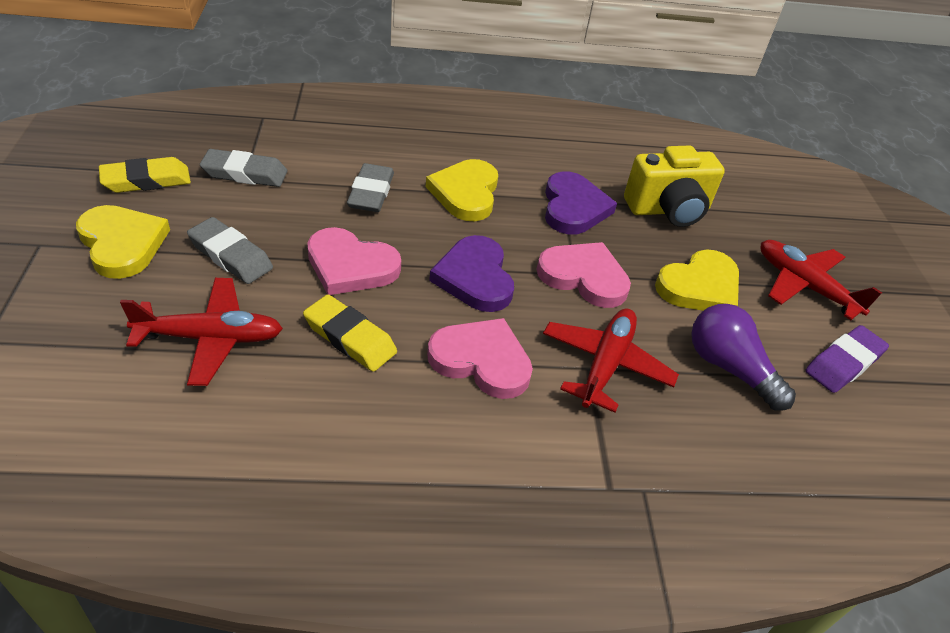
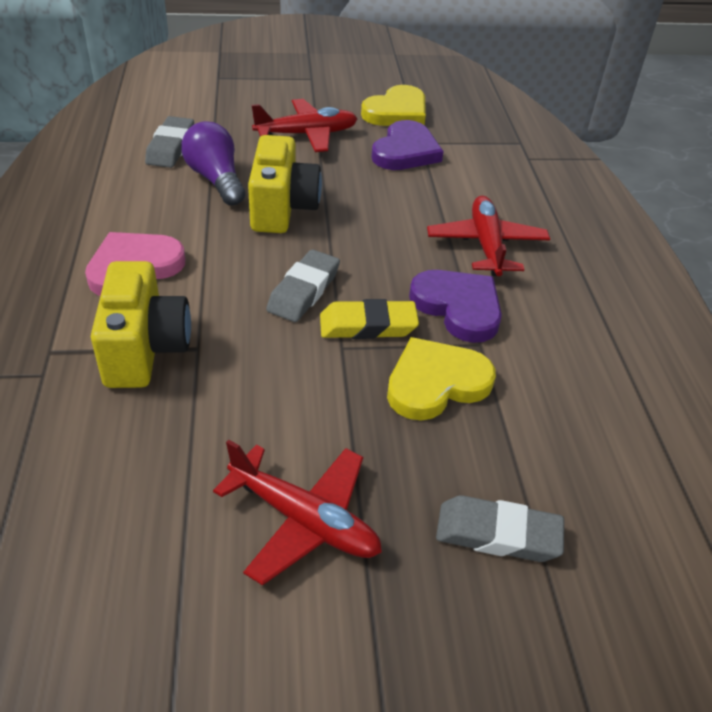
pink heart: [307,227,401,295] [427,318,533,399] [536,242,631,308] = 3 -> [85,232,185,296] = 1
purple eraser: [806,325,889,393] = 1 -> none = 0
yellow camera: [624,146,725,227] = 1 -> [91,261,191,388] [248,135,322,233] = 2
yellow eraser: [99,157,191,193] [303,294,397,372] = 2 -> [320,299,419,339] = 1
yellow heart: [76,205,170,279] [426,159,498,221] [655,250,739,311] = 3 -> [361,85,426,126] [387,337,496,421] = 2

